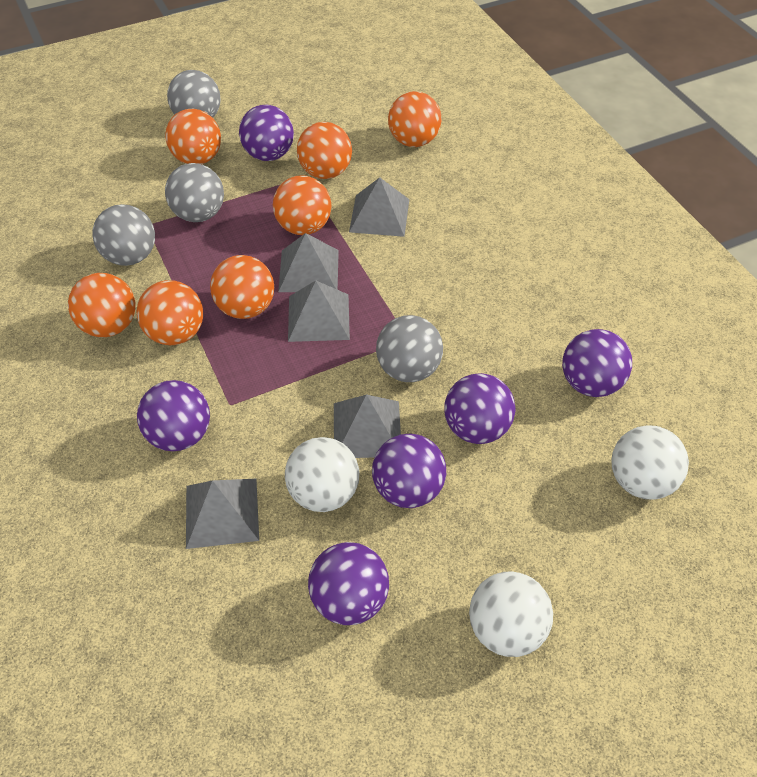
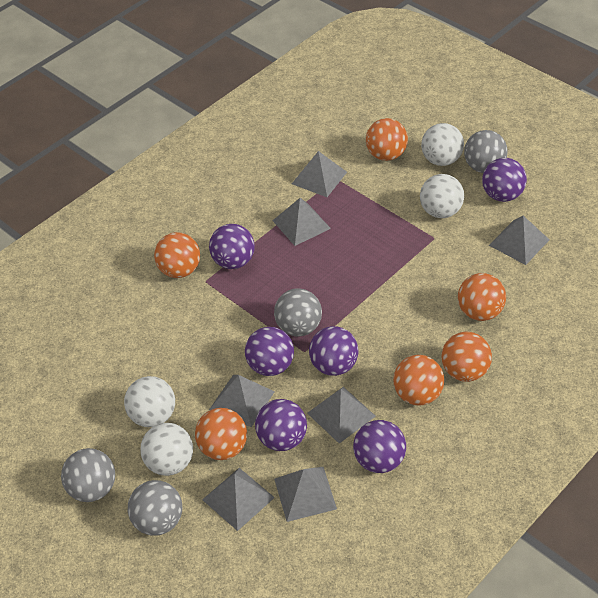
grey pyramid: [186,479,259,549] [278,233,339,292] [288,281,350,342] [334,394,401,458] [349,177,409,237] = 5 -> [202,468,275,531] [209,375,275,427] [272,198,331,246] [274,467,337,522] [292,151,347,197] [307,387,376,444] [489,216,549,265] = 7
orange ball: [68,273,136,337] [137,280,203,345] [165,109,221,164] [210,255,274,319] [273,176,331,235] [297,122,352,179] [388,91,442,147] = 7 -> [154,232,200,278] [195,408,247,460] [366,118,408,161] [393,355,444,406] [441,332,492,382] [458,273,506,321] = 6
white ball: [285,437,360,512] [469,571,553,657] [611,425,689,500] = 3 -> [124,376,175,427] [140,423,193,476] [420,174,464,218] [421,123,464,166] = 4

